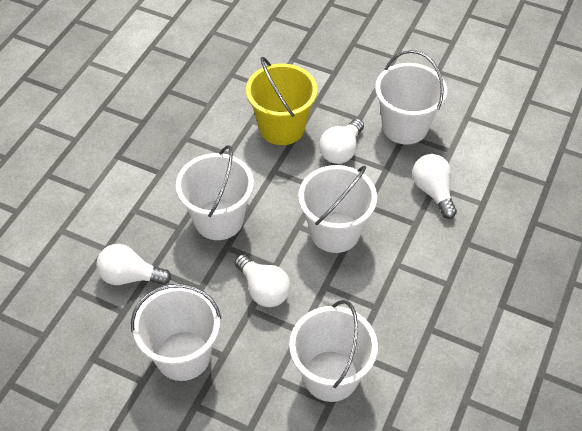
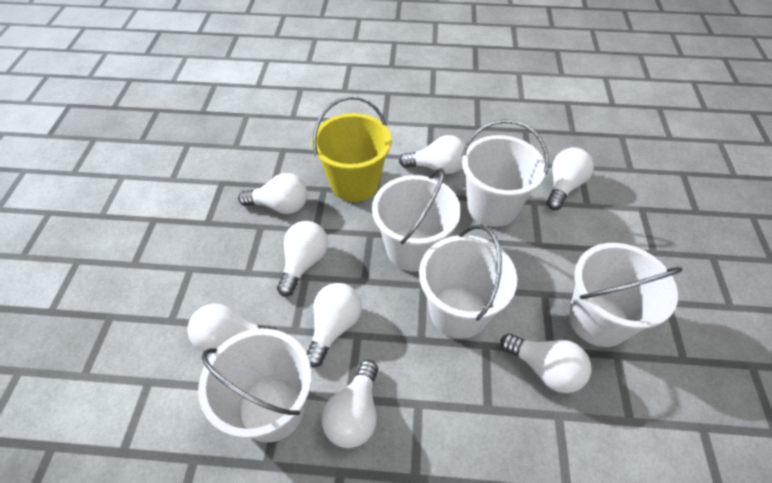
white light bulb: [96,244,171,285] [235,254,291,307] [319,119,364,164] [412,154,457,219] = 4 -> [187,304,277,354] [238,173,307,214] [277,221,328,296] [307,283,362,367] [322,360,378,448] [399,135,465,174] [500,333,592,393] [547,148,594,210] = 8

